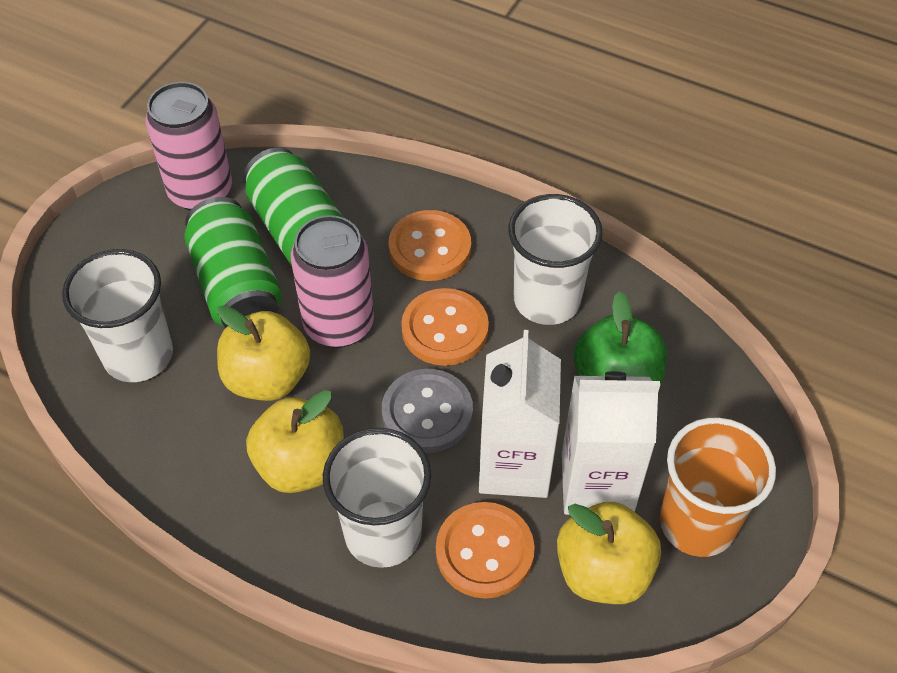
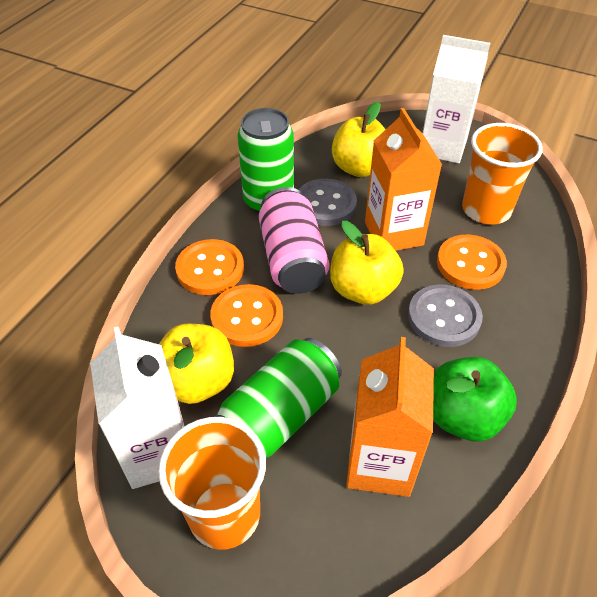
grey button: [382,369,473,453] = 1 -> [298,179,357,226] [408,284,483,347] = 2
orange carton: none = 0 -> [346,337,434,497] [365,108,442,251] = 2
orange cup: [660,418,776,557] = 1 -> [158,417,266,550] [462,123,543,224] = 2
pink can: [145,82,232,211] [291,215,374,348] = 2 -> [259,187,330,294] = 1
white cup: [62,249,173,382] [323,428,431,568] [508,194,603,325] = 3 -> none = 0

